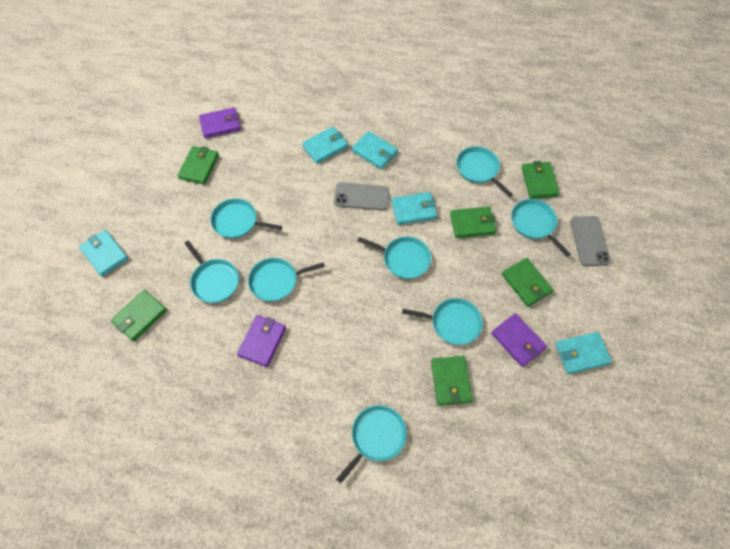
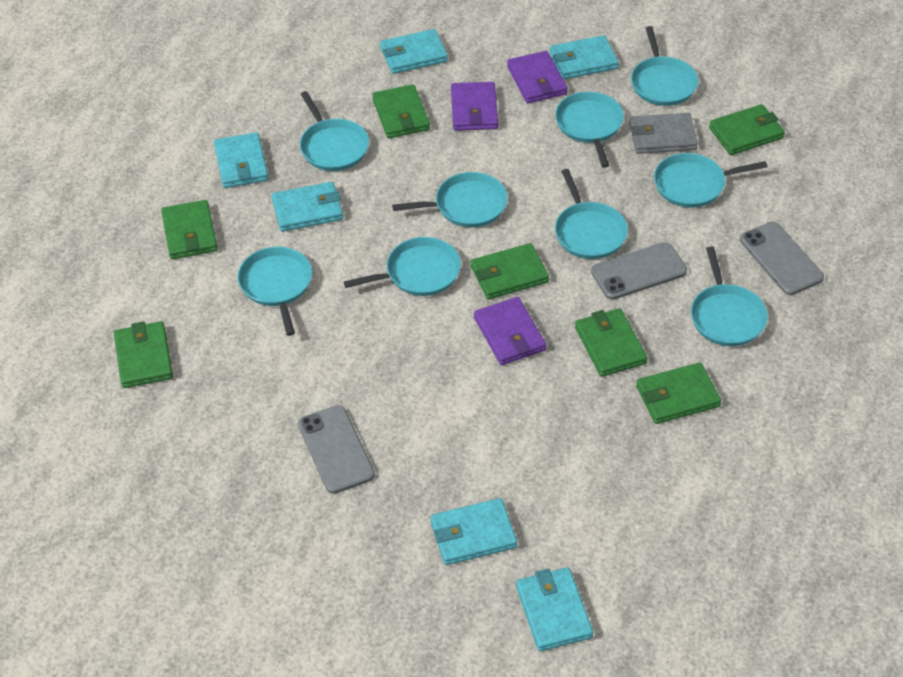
green wallet: [111,290,167,342] [178,146,219,185] [431,356,473,406] [450,207,496,238] [502,258,553,307] [522,161,559,199] = 6 -> [114,321,173,388] [161,200,218,259] [372,84,430,138] [471,243,549,299] [575,308,647,377] [636,363,721,424] [709,104,785,155] = 7
grey phone: [334,182,389,211] [571,216,611,266] = 2 -> [298,405,375,494] [591,242,687,300] [740,222,824,295] = 3
grey wallet: none = 0 -> [629,113,698,154] = 1
turquoise pan: [184,241,239,303] [210,198,282,238] [248,258,325,302] [336,405,407,483] [358,236,431,279] [402,298,483,345] [456,146,513,197] [511,199,570,256] = 8 -> [237,247,312,336] [300,91,369,171] [344,237,461,296] [392,172,508,227] [555,92,624,168] [555,169,628,259] [631,26,698,106] [654,153,768,208] [691,246,768,346] = 9
turquoise wallet: [79,230,128,277] [302,127,348,164] [352,131,398,170] [392,192,437,225] [555,332,612,374] = 5 -> [214,132,268,188] [272,182,343,232] [380,29,448,74] [431,498,517,565] [516,567,593,651] [550,35,619,79] = 6

